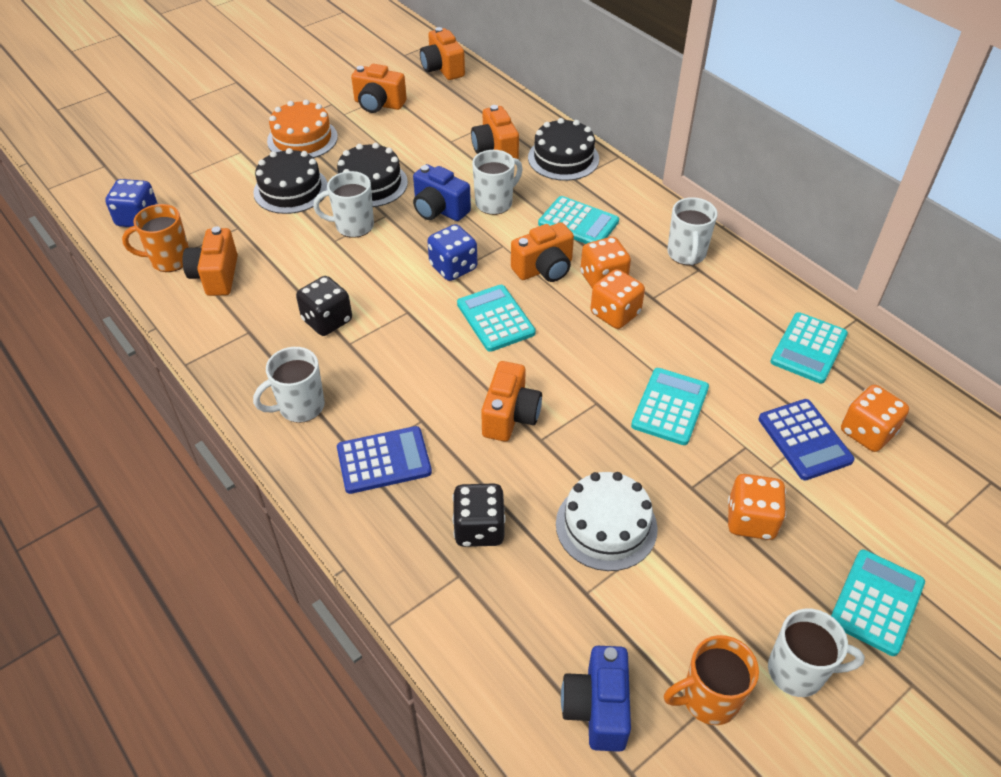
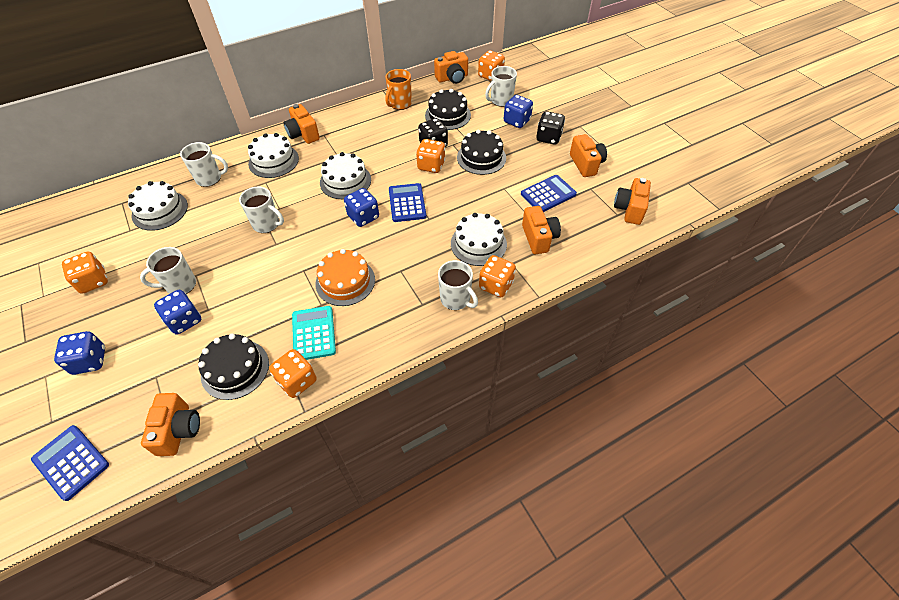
blue calculator: [337,426,432,494] [759,399,854,480] = 2 -> [31,425,109,501] [389,183,427,222] [521,175,577,212] = 3
blue camera: [413,164,471,221] [561,646,631,752] = 2 -> none = 0
blue dice: [105,179,158,227] [427,224,477,281] = 2 -> [54,331,105,375] [154,290,201,335] [344,188,379,227] [504,95,533,128] = 4
orange dice: [581,237,631,288] [590,269,645,329] [728,474,786,540] [841,385,909,452] = 4 -> [62,252,108,294] [269,349,317,398] [416,139,445,173] [478,50,505,81] [479,255,516,297] = 5
orange mug: [122,204,189,272] [664,635,759,725] = 2 -> [385,69,412,110] = 1
turquoise calculator: [457,285,536,352] [538,196,619,244] [631,368,709,445] [770,312,848,384] [831,550,925,656] = 5 -> [292,306,336,360] = 1
white cake: [556,472,658,571] = 1 -> [128,181,188,231] [248,133,299,178] [320,152,371,199] [451,213,507,266] = 4

